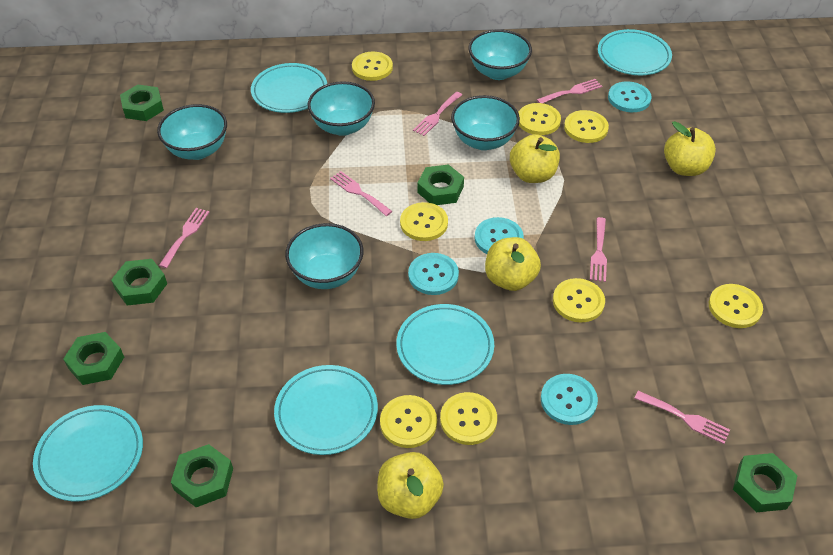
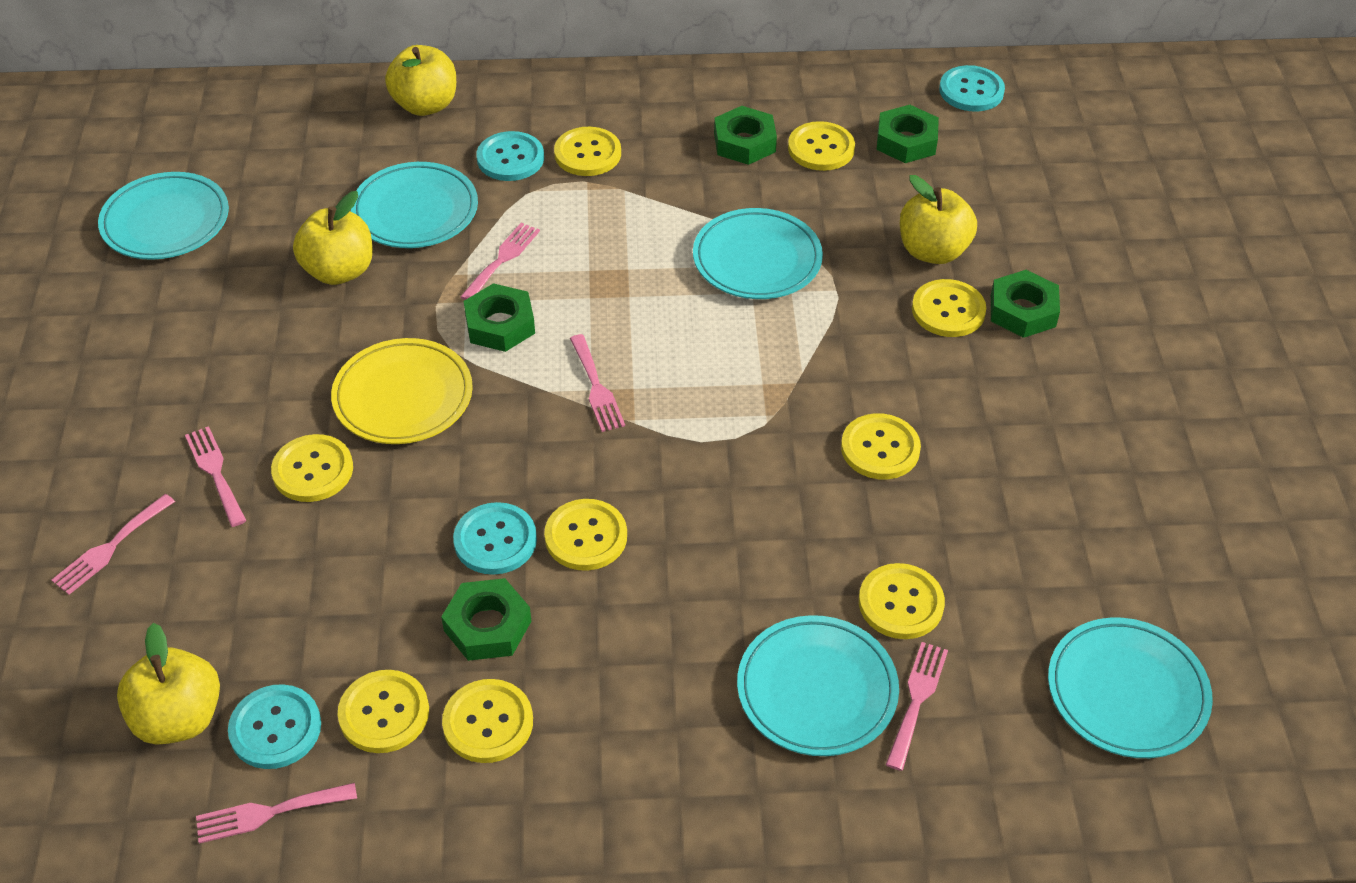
green nut: [63,332,124,385] [111,259,167,305] [120,85,164,121] [171,444,233,507] [417,164,464,205] [733,453,798,512] = 6 -> [441,578,531,661] [464,283,535,352] [714,106,777,165] [877,105,939,163] [991,270,1060,338] = 5
turquoise bowl: [157,104,227,160] [285,223,364,289] [308,81,375,136] [451,95,520,150] [469,29,532,80] = 5 -> none = 0
yellow button: [352,52,393,81] [380,395,437,448] [400,202,448,241] [440,392,497,445] [518,103,561,135] [553,278,605,322] [564,110,609,143] [709,284,763,328] = 8 -> [271,434,353,502] [338,670,429,753] [442,679,533,763] [544,499,627,571] [554,127,621,176] [788,121,855,171] [841,413,921,480] [859,563,945,639] [912,279,986,337] = 9
yellow plate: none = 0 -> [331,338,473,444] = 1

